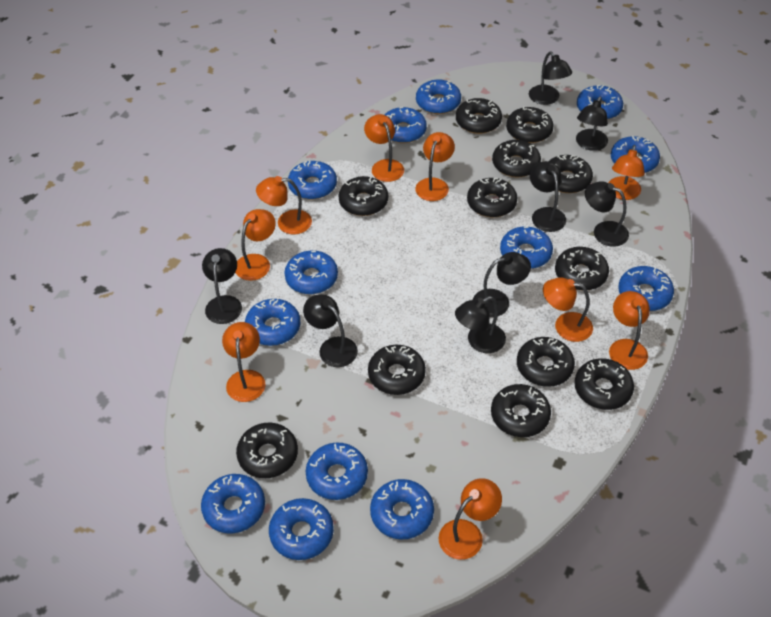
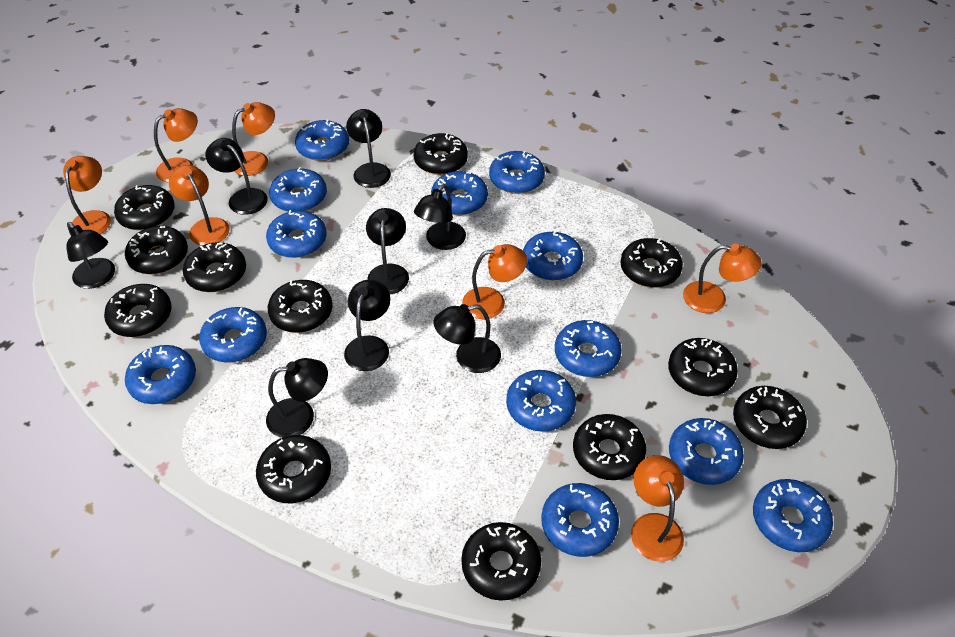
orange lamp: [222,322,266,402] [235,209,276,281] [256,176,312,234] [364,114,404,182] [415,132,455,201] [439,478,502,560] [543,277,593,342] [609,145,645,200] [609,291,650,370] = 9 -> [63,156,111,234] [154,108,198,183] [169,165,230,246] [232,102,275,176] [462,244,527,319] [631,455,684,562] [683,244,762,313] = 7

